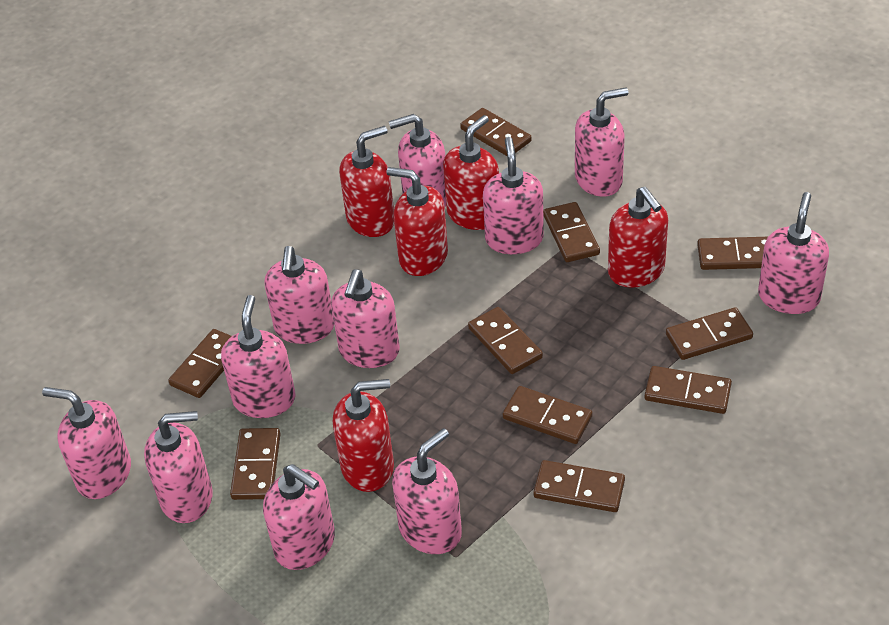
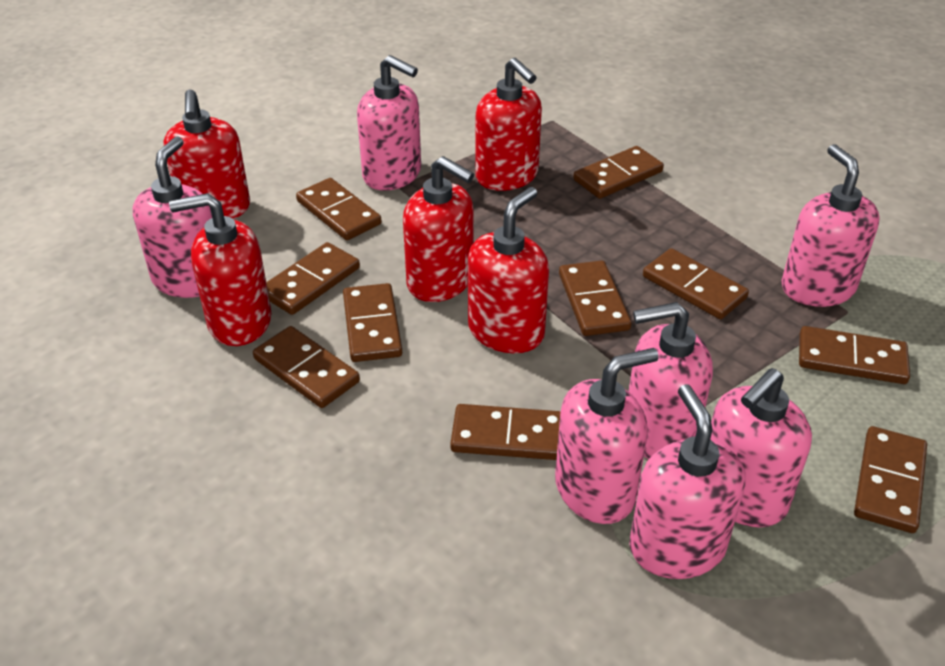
pink soap dispenser: [42,387,131,499] [144,411,213,523] [221,295,295,418] [263,464,335,570] [265,246,334,344] [331,269,400,368] [389,114,446,207] [392,428,462,554] [483,137,544,254] [575,87,628,197] [758,192,829,314] = 11 -> [133,136,212,298] [357,55,421,191] [555,348,659,524] [629,302,713,459] [629,384,745,579] [710,368,812,527] [782,144,880,307] = 7

